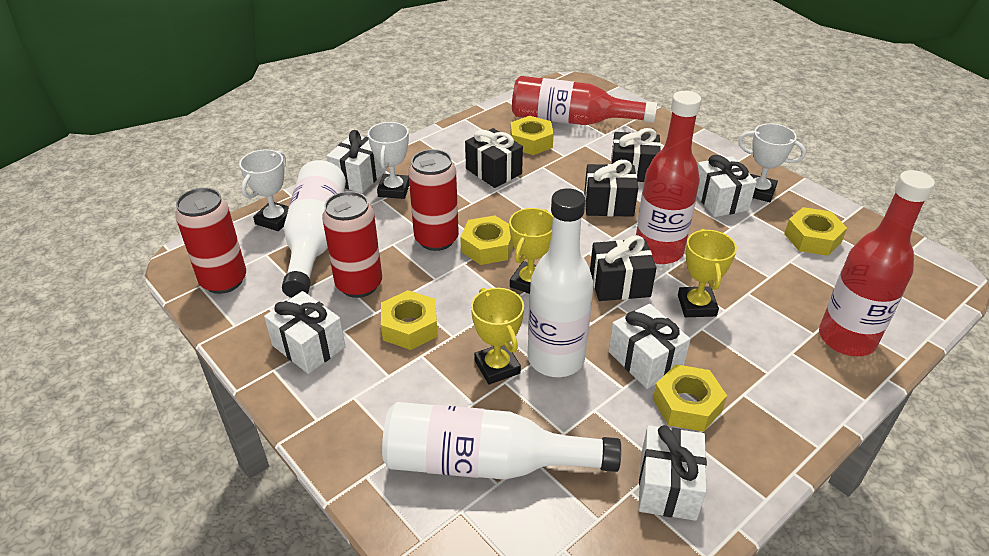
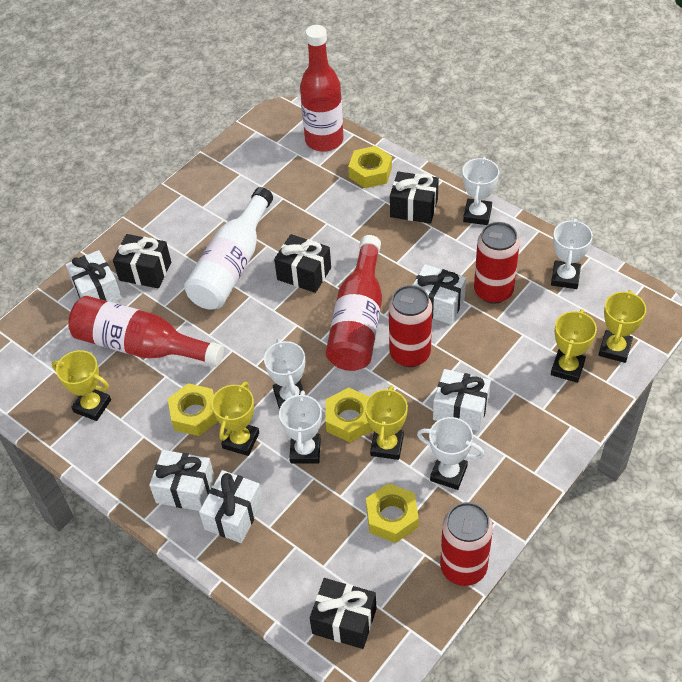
white bottle: [282,160,346,298] [382,402,621,480] [527,188,593,377] = 3 -> [184,187,273,309] = 1
white trophy: [239,149,289,231] [368,122,409,199] [738,123,806,202] = 3 -> [264,339,305,410] [279,390,322,464] [417,417,485,490] [462,157,499,225] [551,219,593,289] = 5
yellow nut: [381,290,438,350] [460,216,513,265] [510,116,554,155] [653,364,727,432] [784,207,847,256] = 5 -> [168,383,218,436] [326,388,373,442] [348,146,392,188] [366,483,419,543] = 4
yellow trophy: [471,288,524,385] [509,208,553,294] [678,229,737,317] = 3 -> [51,350,111,421] [211,382,259,456] [365,385,408,460] [551,309,597,383] [599,290,646,363] = 5

